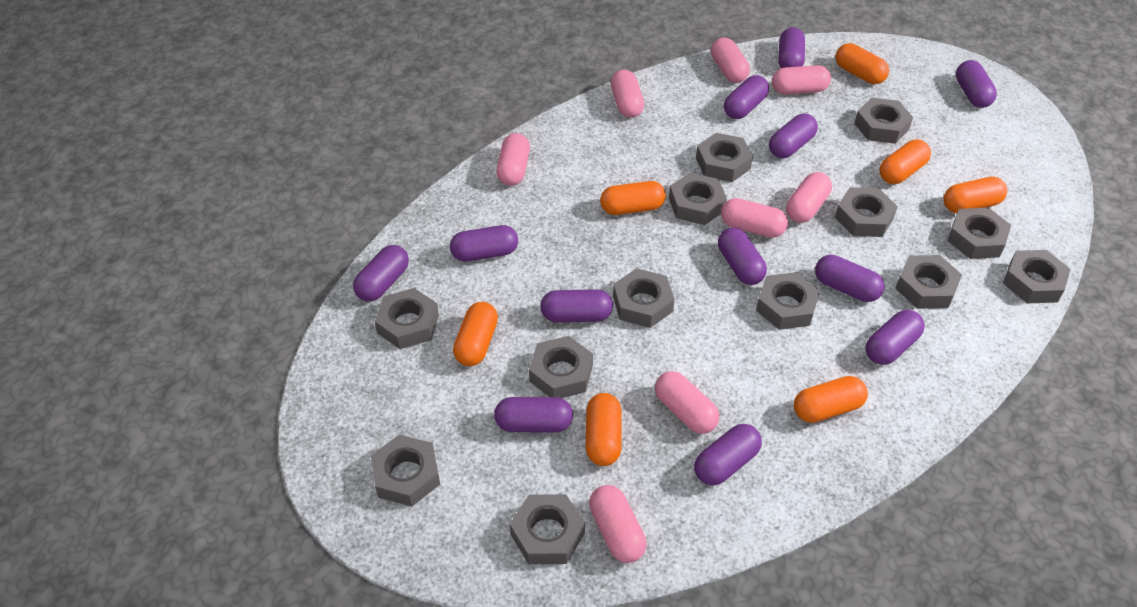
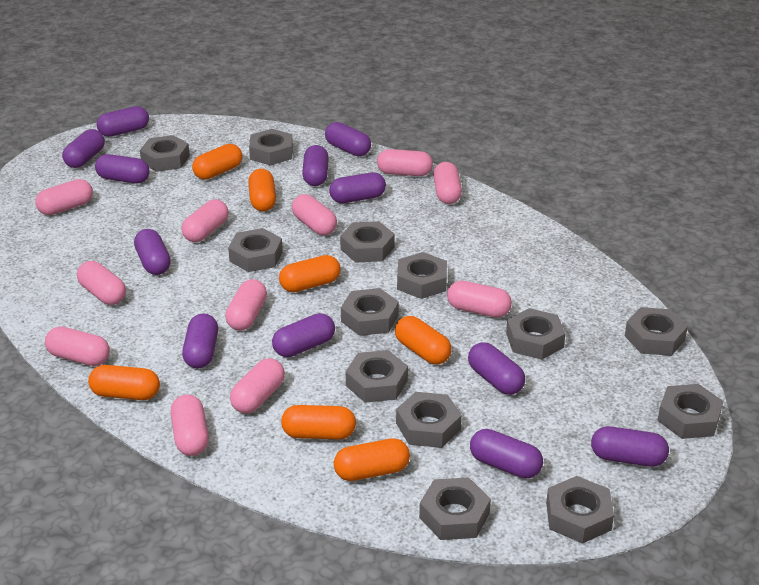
pink capsule: [496,133,530,186] [589,485,646,563] [611,70,644,118] [655,371,719,434] [711,37,750,83] [721,198,788,238] [772,65,831,95] [786,172,832,223] = 8 -> [35,179,93,215] [45,326,110,366] [77,261,126,305] [171,395,209,456] [182,199,229,242] [225,279,267,331] [230,358,285,414] [292,194,337,235] [377,149,433,176] [433,162,462,204] [447,281,512,318] = 11

